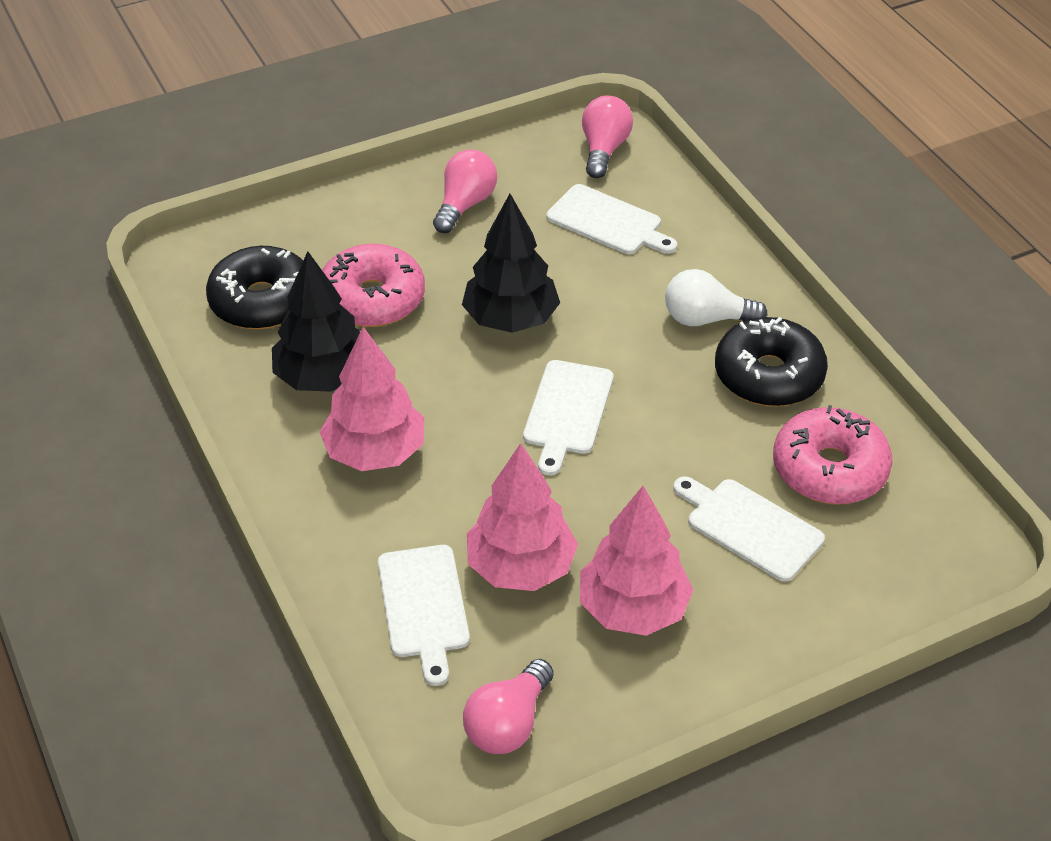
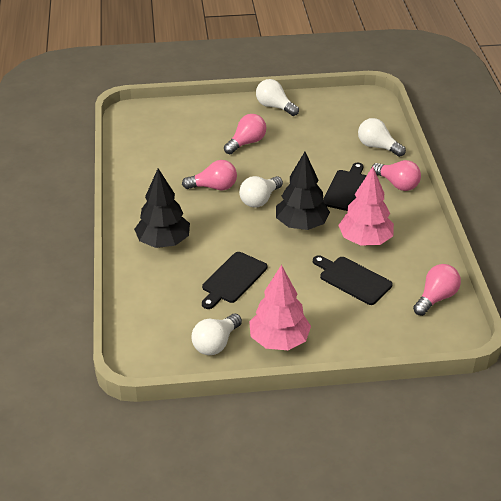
black cutting board: none = 0 -> [202,252,267,309] [313,255,393,305] [323,162,367,211] = 3
black donut: [206,246,303,329] [715,317,828,407] = 2 -> none = 0
pink donut: [322,244,425,327] [773,405,893,505] = 2 -> none = 0
pink light bulb: [433,149,497,233] [463,659,554,754] [582,96,633,178] = 3 -> [182,160,237,190] [224,114,266,154] [371,160,421,191] [413,264,461,316] = 4
pink tree: [319,327,424,471] [467,443,578,591] [580,486,694,636] = 3 -> [249,265,311,350] [338,167,394,246] = 2
white cutting board: [378,545,470,686] [523,360,613,475] [547,184,677,254] [673,476,825,582] = 4 -> none = 0
white light bulb: [665,269,767,326] = 1 -> [191,313,242,355] [239,176,283,208] [256,79,299,116] [358,118,406,157] = 4

